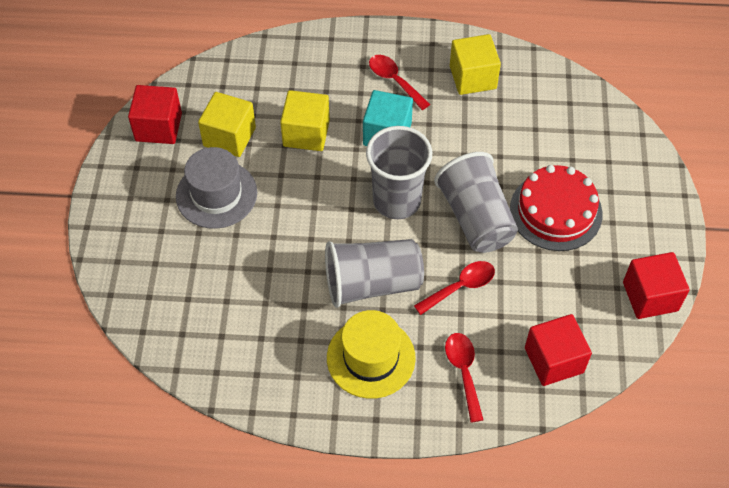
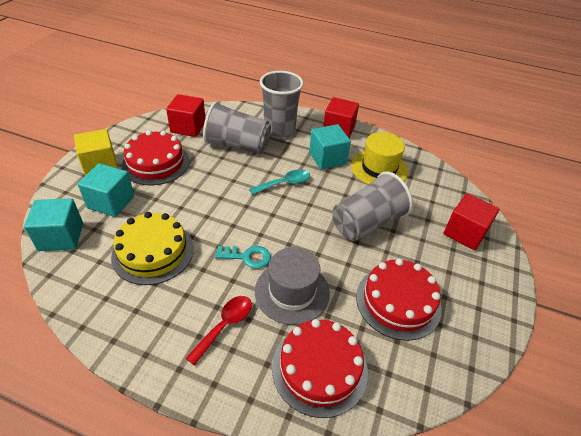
red cake: [510,165,603,251] = 1 -> [121,130,189,185] [272,319,368,418] [356,258,442,341] = 3
red spoon: [369,55,430,110] [414,261,495,315] [445,333,483,423] = 3 -> [185,296,252,366] = 1
turquoise cube: [363,90,413,146] = 1 -> [24,198,83,251] [78,163,134,217] [309,124,351,170] = 3
turquoise key: none = 0 -> [215,246,271,269] = 1
turquoise spoon: none = 0 -> [249,169,310,195] = 1
yellow cake: none = 0 -> [111,212,194,285] = 1
yellow cube: [198,92,256,157] [280,90,330,151] [450,34,501,95] = 3 -> [74,129,118,176] = 1

